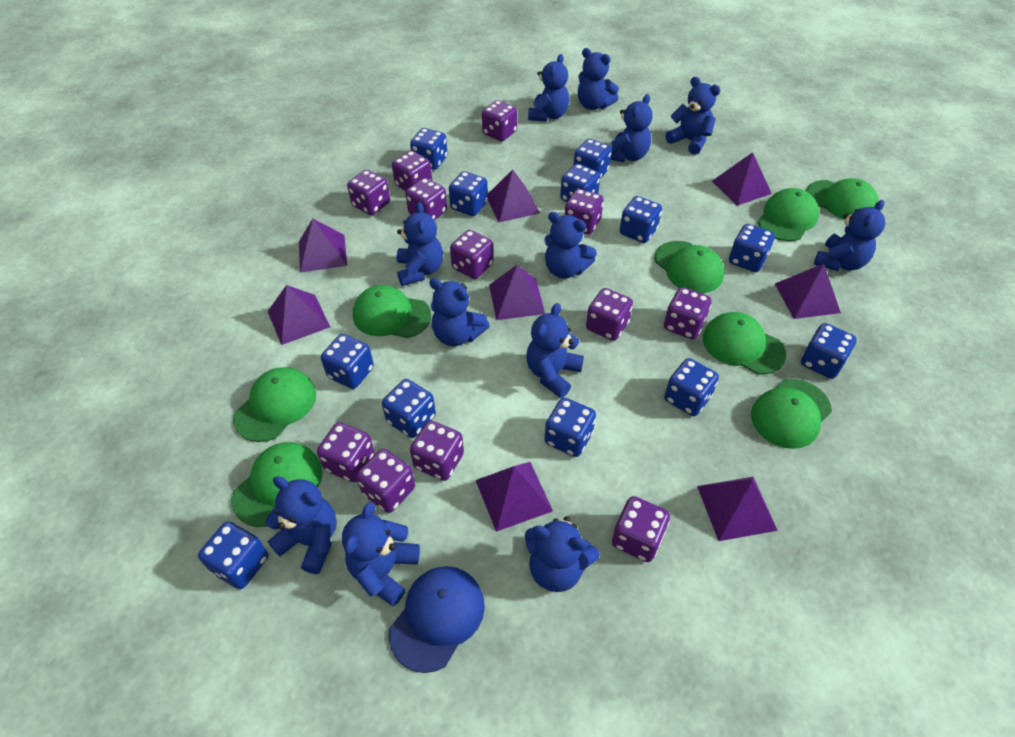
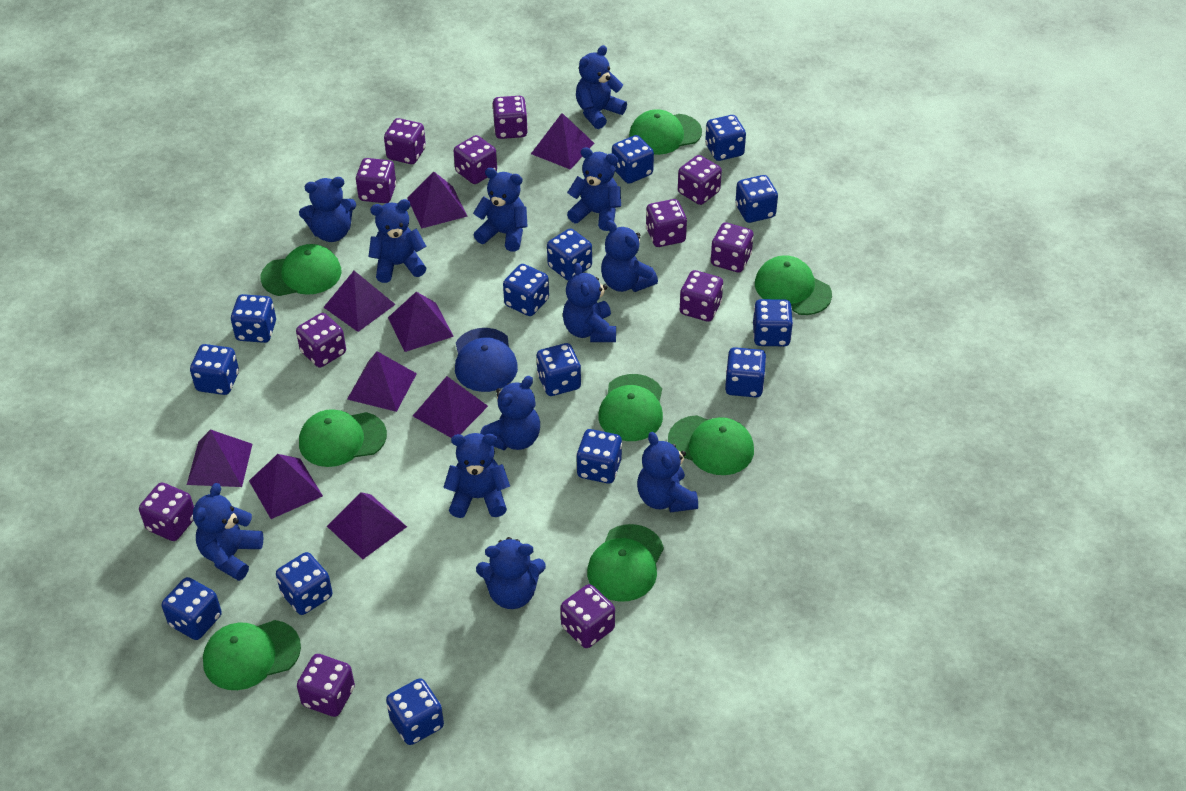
blue dice: [198,521,268,589] [321,334,374,389] [382,379,436,438] [410,128,448,170] [449,171,488,216] [545,398,596,457] [560,164,600,202] [574,139,612,179] [620,196,662,243] [664,358,719,416] [729,224,775,272] [801,323,857,379] = 12 -> [162,577,222,640] [190,344,239,395] [231,294,276,343] [276,552,333,615] [386,678,444,745] [503,264,549,316] [536,343,581,396] [547,228,592,280] [576,429,622,484] [612,135,654,184] [705,115,746,161] [725,347,766,398] [735,175,778,223] [753,299,793,346] = 14
purple pyramid: [268,285,330,345] [299,218,347,272] [476,462,553,532] [488,169,540,222] [489,265,545,320] [697,477,778,541] [712,152,772,206] [775,263,841,319] = 8 -> [187,429,252,487] [249,454,323,519] [323,271,396,332] [327,492,407,559] [347,351,417,412] [388,292,454,352] [407,172,468,229] [413,376,488,438] [531,113,594,170] = 9

